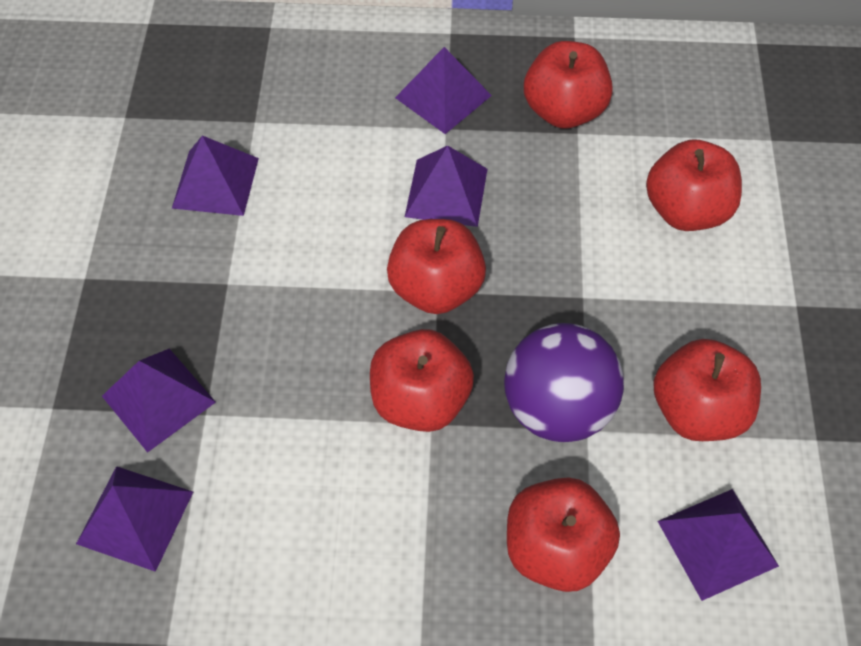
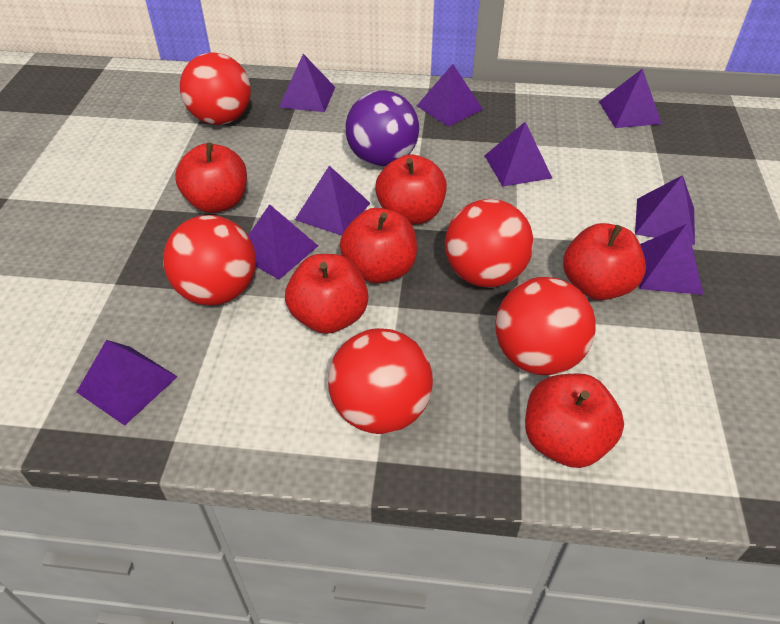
purple pyramid: [76,466,193,572] [102,349,216,453] [172,136,259,216] [395,47,492,134] [405,146,488,227] [658,489,779,601] = 6 -> [76,340,178,426] [248,204,318,279] [279,54,335,112] [295,166,370,236] [417,64,483,127] [484,122,552,187] [599,68,662,128] [635,175,695,245] [639,224,704,295] = 9
red ball: none = 0 -> [163,215,256,305] [180,52,251,125] [328,328,433,434] [445,199,533,287] [495,277,596,375] = 5

